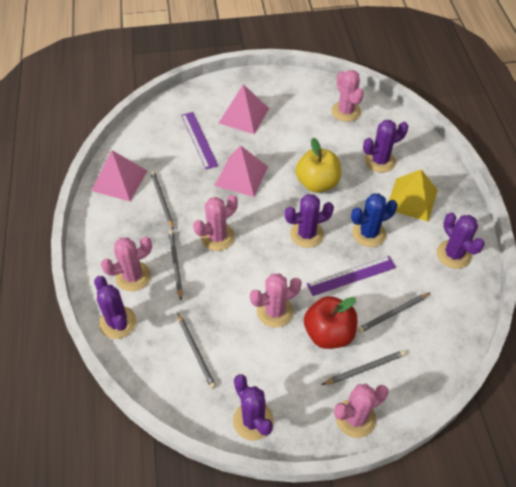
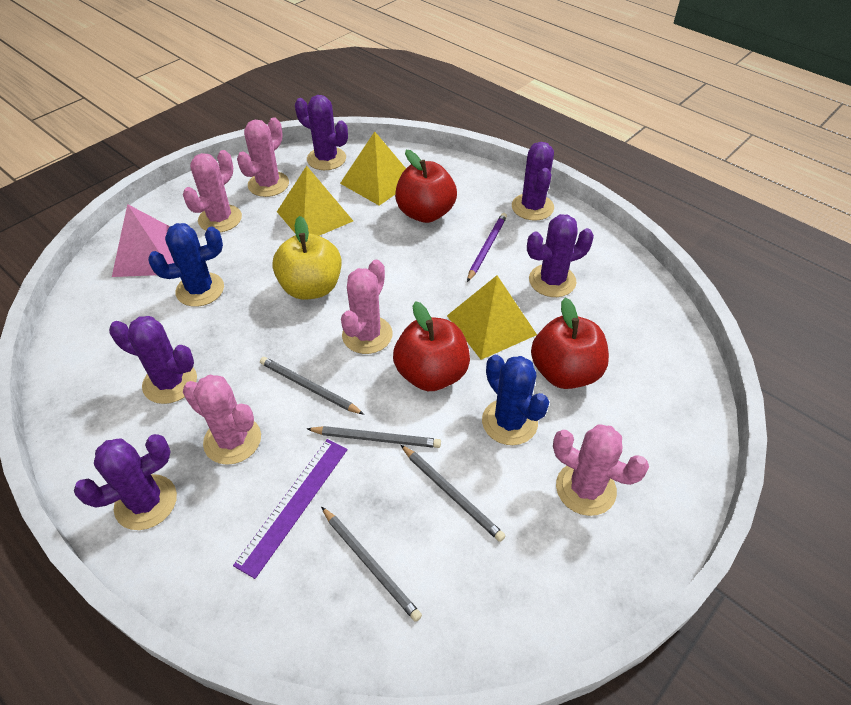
blue cactus: [351,194,398,247] = 1 -> [148,223,224,307] [482,355,549,445] = 2
grey pencil: [150,171,174,229] [168,230,183,300] [178,313,216,389] [322,350,405,385] [358,293,430,333] = 5 -> [260,357,364,415] [307,426,441,448] [321,507,422,622] [401,445,505,542] = 4
pink pyramid: [92,150,147,201] [215,146,268,197] [219,84,269,134] = 3 -> [112,204,174,277] = 1
purple pencil: none = 0 -> [467,213,507,282] = 1
purple ruler: [181,112,218,169] [307,256,396,296] = 2 -> [233,439,348,579] = 1
red apple: [304,296,357,349] = 1 -> [393,301,470,391] [395,150,457,223] [531,298,609,389] = 3
yellow pyramid: [388,169,438,222] = 1 -> [277,166,353,236] [340,131,406,206] [447,276,537,360] = 3

